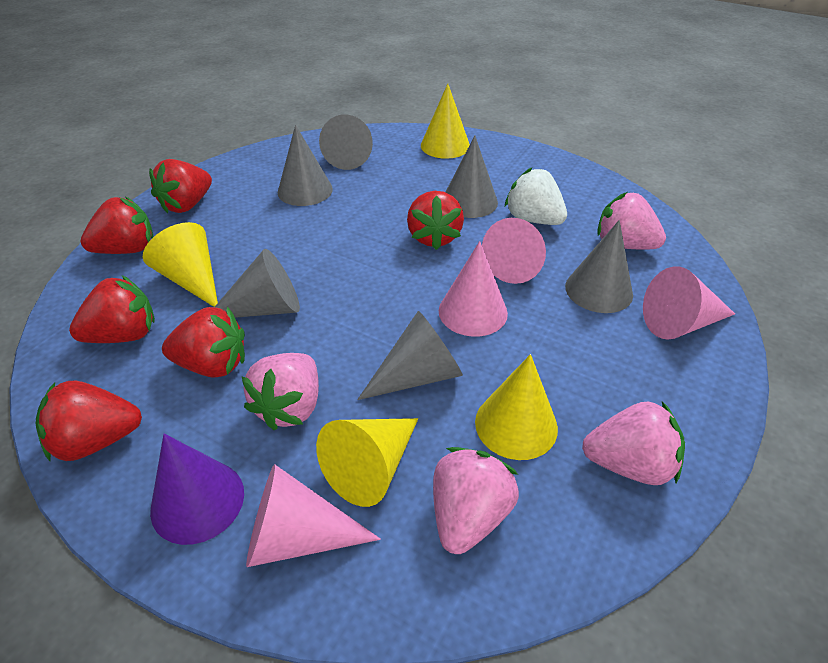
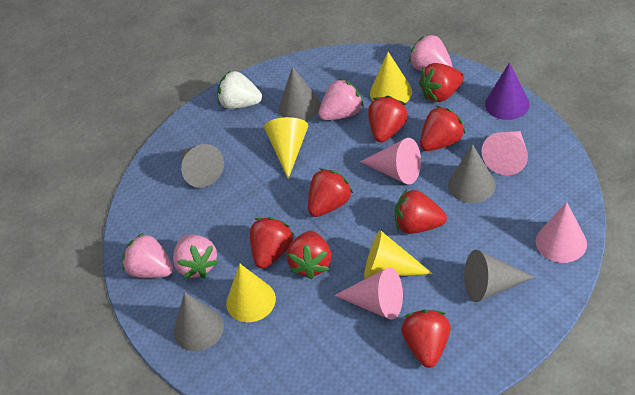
grey cone: [215,249,300,318] [277,125,333,206] [319,114,373,170] [357,311,463,400] [445,135,498,218] [565,220,633,313] = 6 -> [174,292,224,351] [181,144,224,188] [279,66,321,121] [448,144,496,203] [464,250,534,302] = 5
red strawberry: [35,381,142,461] [69,275,155,343] [80,197,153,254] [149,159,212,213] [162,307,245,378] [407,191,464,250] = 6 -> [250,217,294,269] [287,231,332,279] [308,168,353,217] [368,95,408,142] [395,189,447,234] [401,309,451,368] [419,63,464,102] [420,106,466,151] = 8

